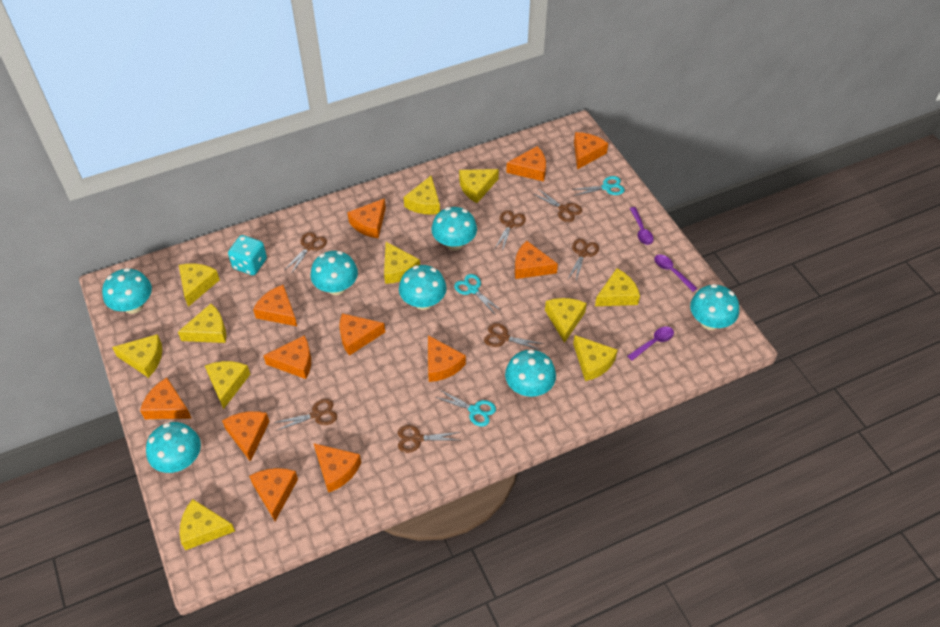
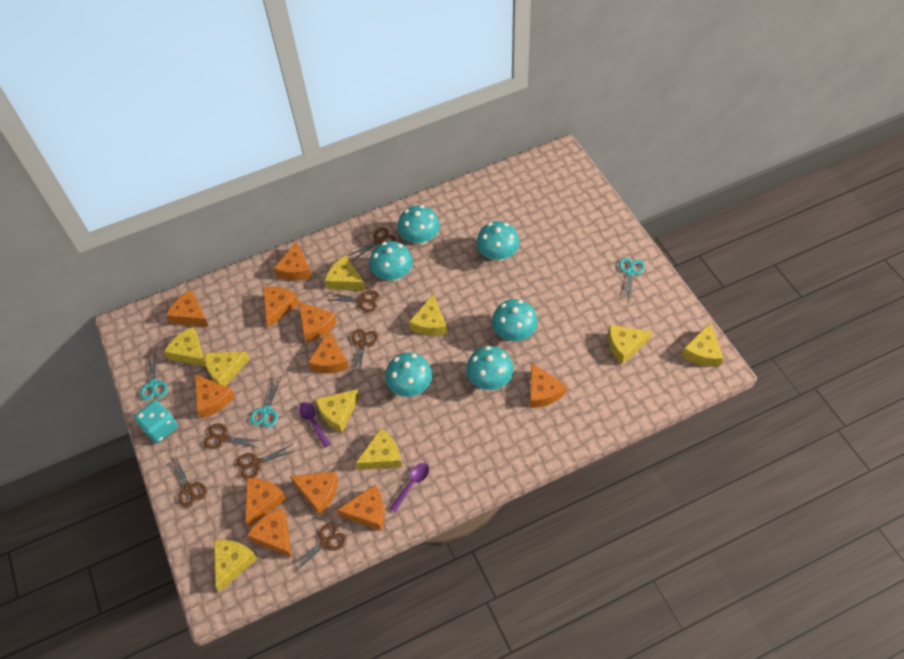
orange cheese: [140,378,192,419] [222,411,270,462] [249,468,298,521] [253,285,297,326] [263,336,311,379] [314,443,361,493] [339,313,385,356] [347,198,386,238] [428,335,466,382] [506,146,546,182] [515,241,558,279] [574,132,608,170] = 12 -> [166,290,209,327] [195,374,235,418] [245,478,287,527] [247,508,292,557] [263,286,299,328] [274,241,312,281] [290,471,338,515] [298,301,337,343] [308,331,349,373] [336,484,385,531] [530,363,567,408] = 11
purple spoon: [627,326,674,361] [630,207,653,245] [654,254,697,292] = 3 -> [298,402,331,448] [389,463,429,512] = 2
turquoise mushroom: [102,268,152,314] [146,422,201,473] [311,251,358,295] [399,265,447,310] [431,207,477,250] [505,349,556,397] [690,284,739,330] = 7 -> [370,241,413,282] [385,352,432,397] [398,205,440,246] [466,346,514,390] [476,221,520,262] [492,299,538,341] = 6
yellow cheese: [112,334,162,378] [178,304,226,343] [179,264,220,307] [180,499,235,550] [205,361,250,409] [384,242,420,284] [404,176,440,215] [459,169,499,203] [545,298,587,343] [573,335,618,381] [595,269,640,306] = 11 -> [164,327,206,367] [205,351,250,386] [214,540,258,592] [315,389,360,432] [325,256,366,291] [355,429,402,470] [409,294,447,336] [608,325,652,364] [681,323,724,367] = 9

